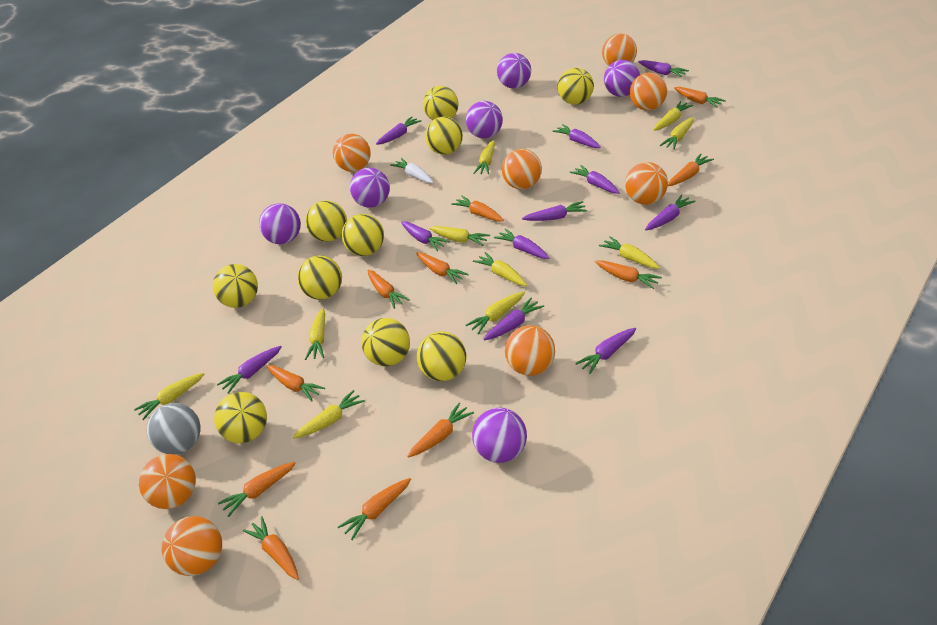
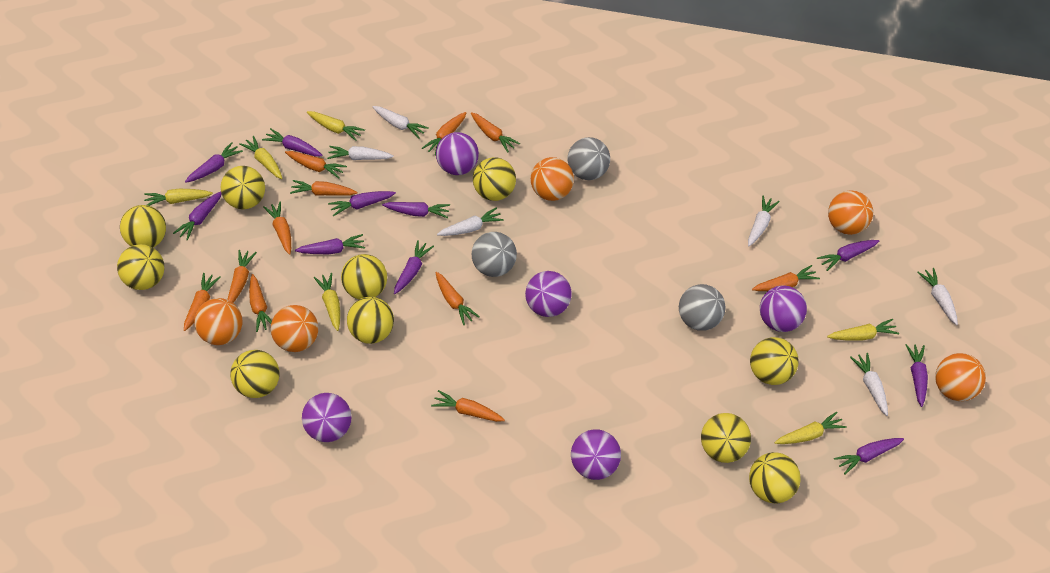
grey ball: [147,403,201,455] = 1 -> [472,232,517,277] [568,137,610,180] [679,284,726,331] = 3
orange ball: [139,454,196,509] [162,516,222,576] [333,134,371,172] [502,149,542,189] [505,325,555,376] [602,34,637,66] [625,162,668,205] [630,73,667,111] = 8 -> [194,298,242,345] [271,305,318,352] [531,157,574,201] [828,191,873,235] [935,353,986,401] = 5
purple ball: [259,203,301,244] [350,168,390,208] [466,101,503,139] [472,408,527,463] [497,53,531,88] [604,60,640,97] = 6 -> [302,393,352,442] [436,132,479,175] [525,271,572,317] [571,429,621,480] [760,285,807,332] = 5
purple carrot: [217,346,282,394] [376,116,422,145] [401,221,450,251] [483,298,544,341] [494,228,549,259] [522,201,587,221] [552,124,601,148] [569,165,620,194] [575,328,636,374] [638,60,689,78] [645,195,696,230] = 11 -> [173,192,222,241] [185,142,243,183] [262,128,323,156] [295,234,365,254] [328,191,396,216] [382,202,450,218] [394,240,434,294] [817,240,879,271] [834,438,904,475] [905,344,928,407] = 10
white carrot: [390,158,433,183] = 1 -> [327,146,394,160] [373,106,429,138] [437,207,504,236] [748,196,780,246] [850,353,888,416] [917,268,958,325] = 6
yellow carrot: [134,373,204,420] [293,390,365,438] [305,308,325,360] [429,226,490,246] [466,292,525,334] [473,140,495,174] [473,252,527,286] [599,236,660,269] [653,101,694,131] [660,117,694,149] = 10 -> [144,189,213,206] [239,136,282,179] [307,111,365,141] [314,273,340,331] [774,412,847,444] [827,319,899,341] = 6

